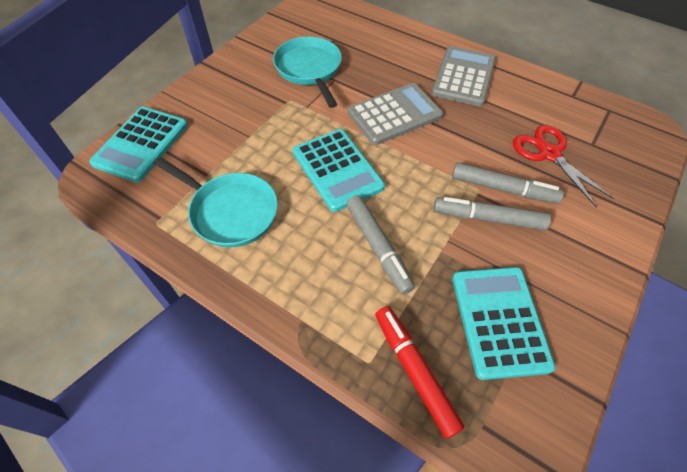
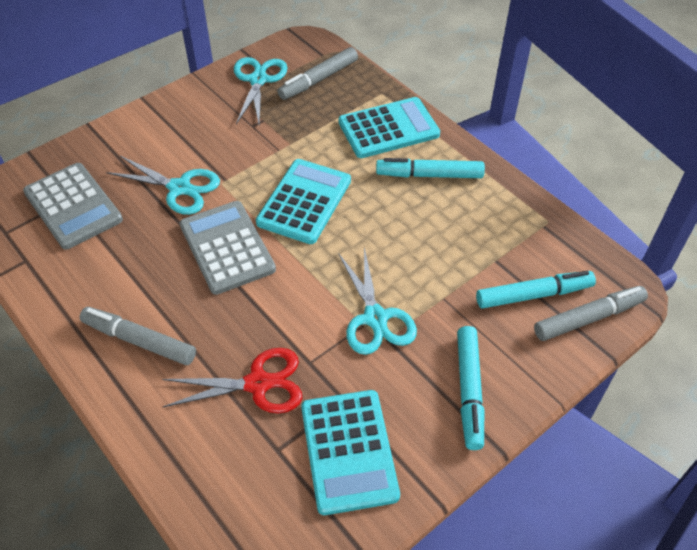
red marker: [375,306,465,439] = 1 -> none = 0
turquoise marker: none = 0 -> [376,158,485,178] [457,326,484,450] [476,271,596,309] = 3
turquoise pan: [154,157,278,247] [273,37,342,108] = 2 -> none = 0
turquoise scissors: none = 0 -> [106,156,220,215] [234,57,288,124] [338,248,417,355] = 3

